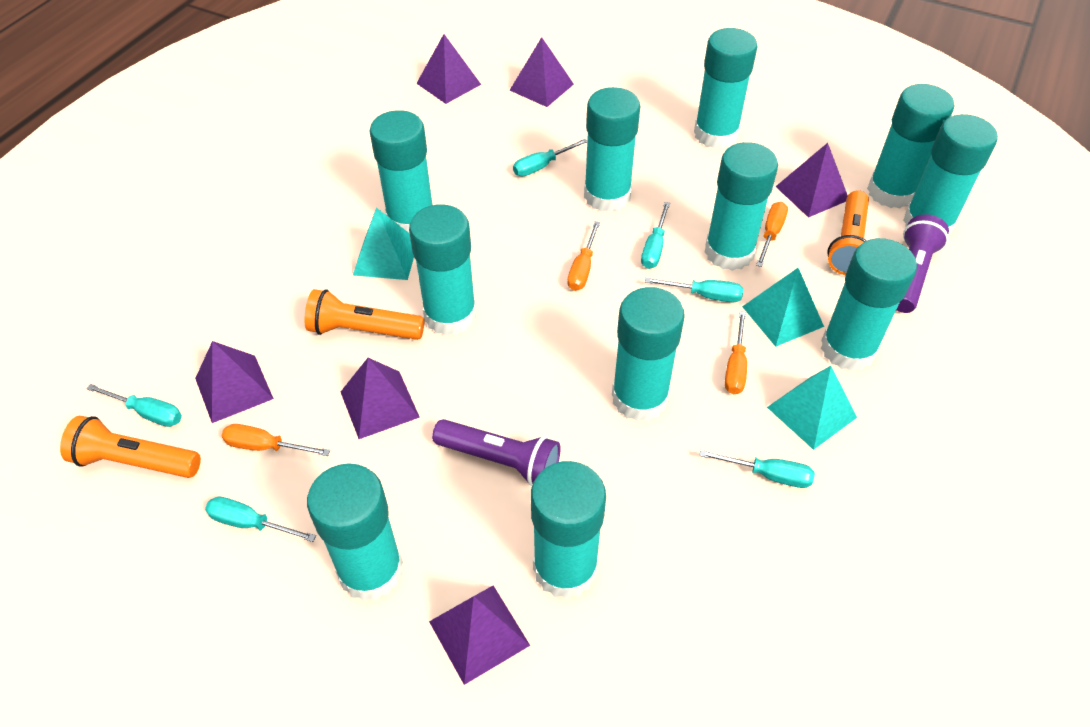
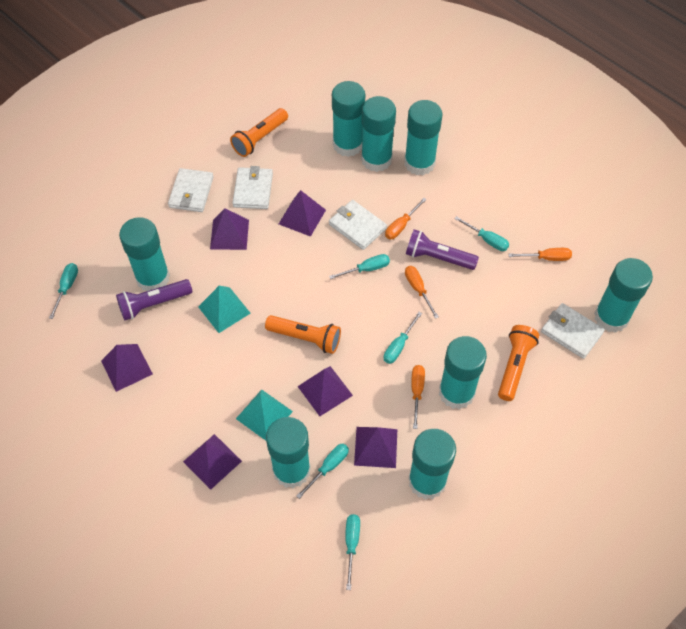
turquoise glue stick: [307,463,403,601] [369,110,433,233] [409,204,476,336] [531,461,606,599] [584,87,640,212] [612,287,685,421] [694,28,758,149] [704,142,778,271] [821,238,917,371] [867,84,954,209] [903,114,998,235] = 11 -> [119,217,170,291] [266,417,311,488] [332,81,365,157] [361,96,396,172] [404,100,442,175] [408,429,456,500] [439,336,487,409] [594,258,653,333] = 8
turquoise pyramid: [353,208,414,280] [742,268,824,347] [767,366,857,450] = 3 -> [198,286,251,333] [236,389,293,440] = 2
white wallet: none = 0 -> [168,168,214,212] [232,166,273,209] [329,200,387,250] [541,303,605,359] = 4

